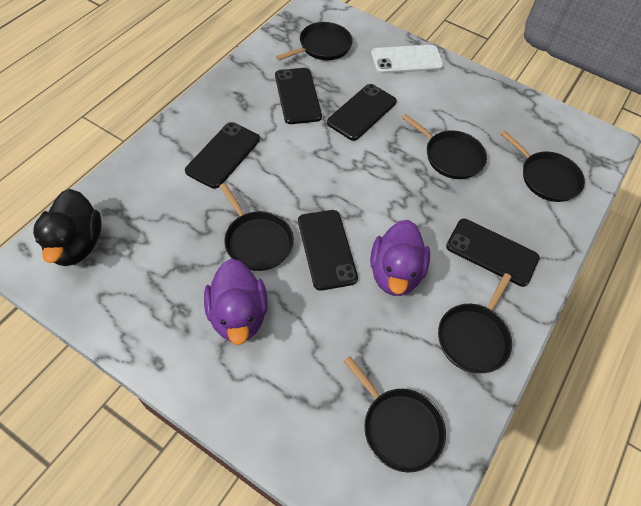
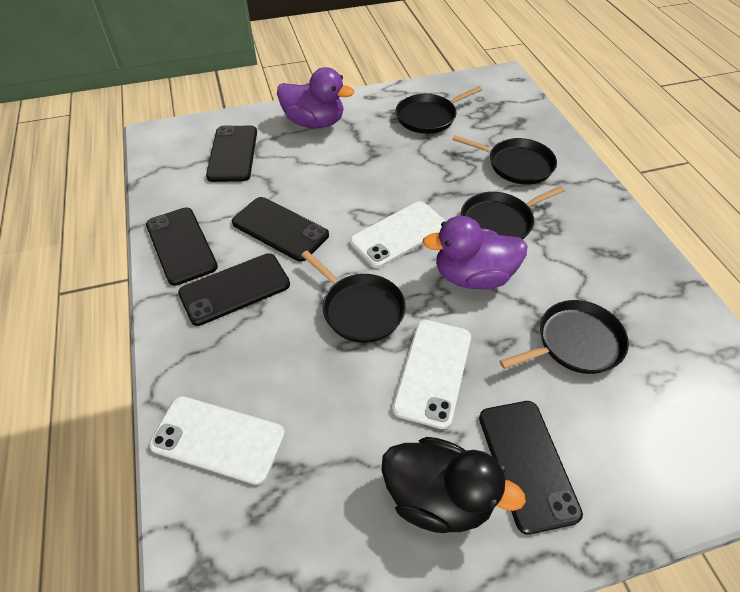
black pan: [219,183,294,271] [276,22,353,61] [344,356,446,473] [402,114,487,179] [438,273,512,373] [501,130,585,202] = 6 -> [301,251,406,343] [396,86,482,134] [452,135,557,185] [461,186,565,240] [499,300,629,374] = 5
white phone: [371,45,444,74] = 1 -> [149,396,285,485] [350,201,446,268] [392,320,471,429] = 3

